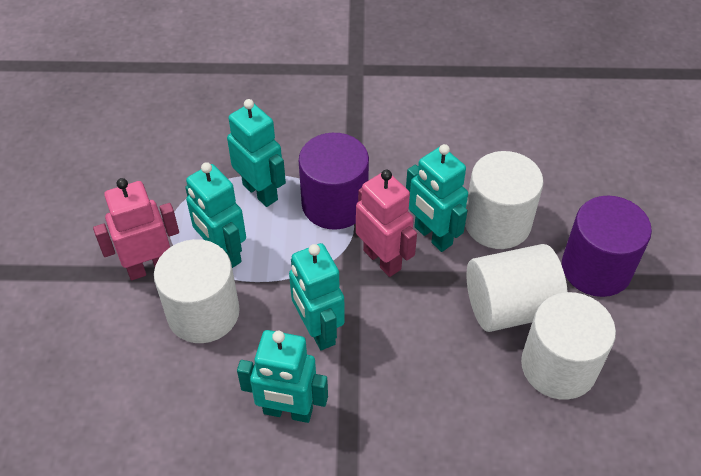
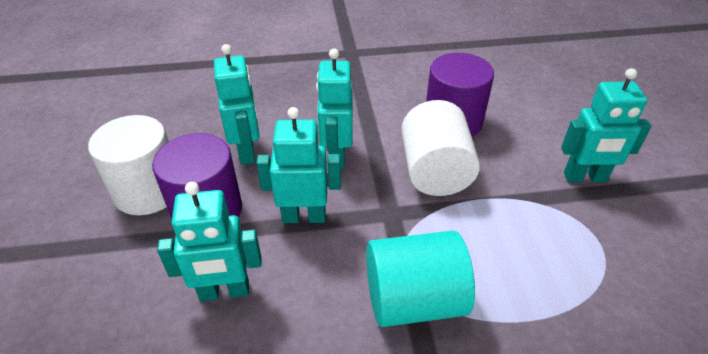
pink robot: [93,178,179,280] [356,170,417,277] = 2 -> none = 0
turquoise cylinder: none = 0 -> [366,231,475,327] = 1
white cylinder: [154,239,240,343] [465,151,544,249] [466,244,568,332] [521,292,616,400] = 4 -> [88,115,169,215] [401,100,480,196] = 2

